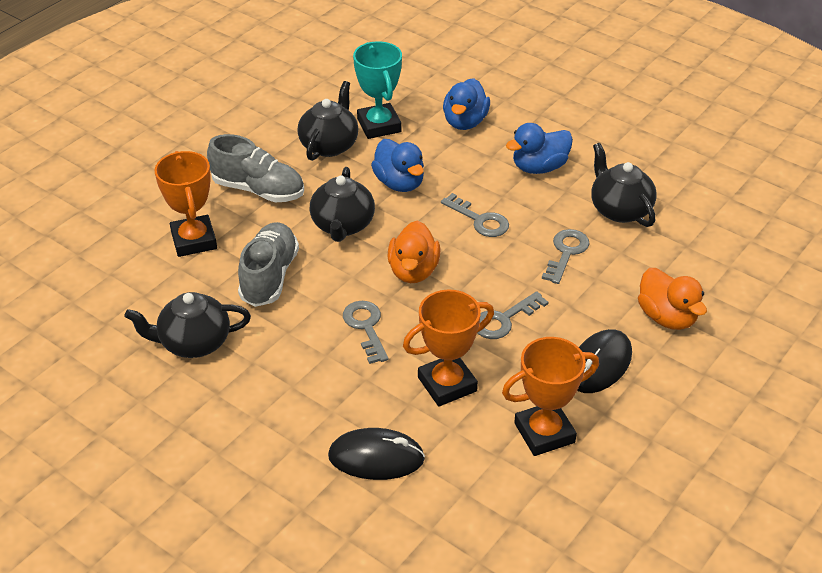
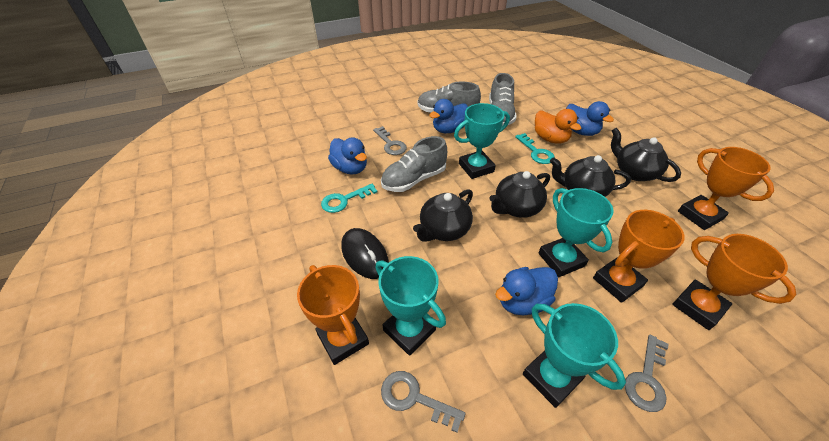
black mouse: [328,428,425,480] [577,329,632,393] = 2 -> [341,228,389,279] = 1
blue duck: [371,139,424,192] [443,78,490,130] [506,123,573,174] = 3 -> [328,137,367,175] [429,99,468,133] [495,267,558,316] [566,101,614,136] = 4
grey key: [343,301,389,364] [441,193,509,237] [478,291,548,339] [542,229,589,284] = 4 -> [373,126,407,155] [381,371,466,433] [624,335,668,412] = 3
grey shoe: [207,134,304,202] [238,222,299,307] = 2 -> [381,136,447,192] [418,82,481,113] [489,73,517,125] = 3
orange duck: [387,220,440,283] [638,268,707,330] = 2 -> [535,109,581,144] = 1
orange trophy: [154,151,217,257] [403,290,494,406] [502,337,599,456] = 3 -> [297,265,369,365] [593,210,685,303] [672,234,796,330] [678,147,774,230] = 4
turquoise key: none = 0 -> [321,184,377,213] [515,133,555,164] = 2
turquoise trophy: [353,41,402,139] = 1 -> [376,256,446,356] [454,103,510,179] [523,303,626,408] [538,188,613,277] = 4

